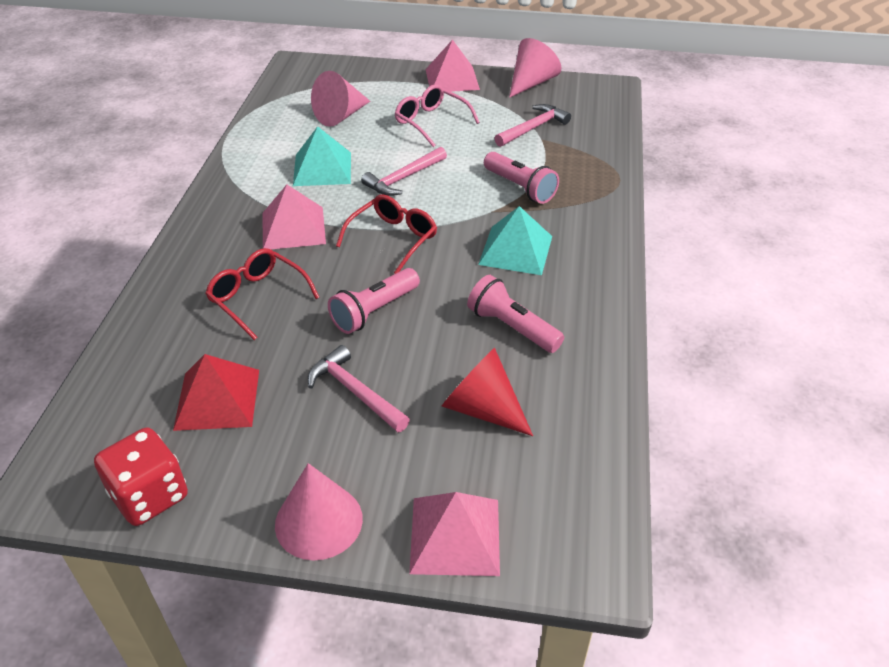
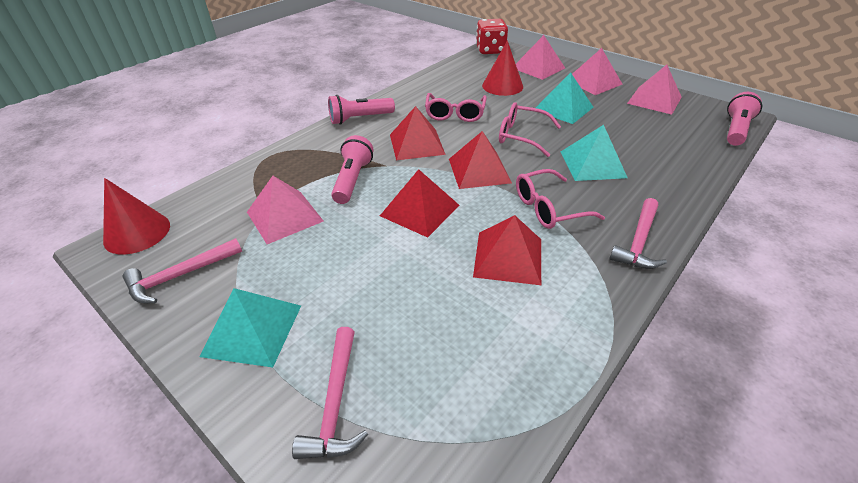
pink cone: [275,463,363,561] [311,71,370,127] [509,38,561,98] = 3 -> none = 0
pink glasses: [395,84,480,147] = 1 -> [425,93,487,122] [499,102,561,157] [516,169,605,229] = 3
pink pyramid: [263,184,326,249] [409,492,500,576] [425,39,480,92] = 3 -> [247,176,324,244] [516,35,565,80] [572,48,623,95] [627,65,682,115] = 4
red cone: [442,348,533,436] = 1 -> [103,178,170,254] [482,41,523,96] = 2
red glasses: [205,248,320,340] [336,194,437,274] = 2 -> none = 0
red pyramid: [173,354,259,431] = 1 -> [380,169,459,238] [390,106,446,160] [449,131,512,189] [473,215,541,285] = 4
turquoise pyramid: [293,126,351,186] [478,206,552,275] = 2 -> [200,288,301,368] [536,72,593,124] [561,125,628,181] = 3

